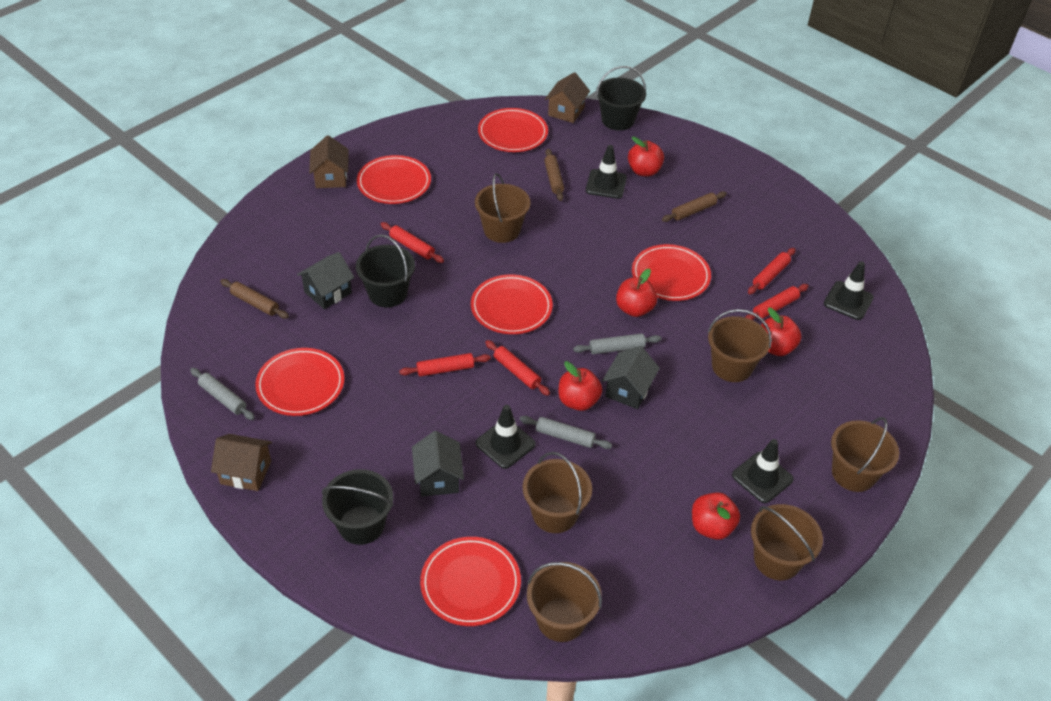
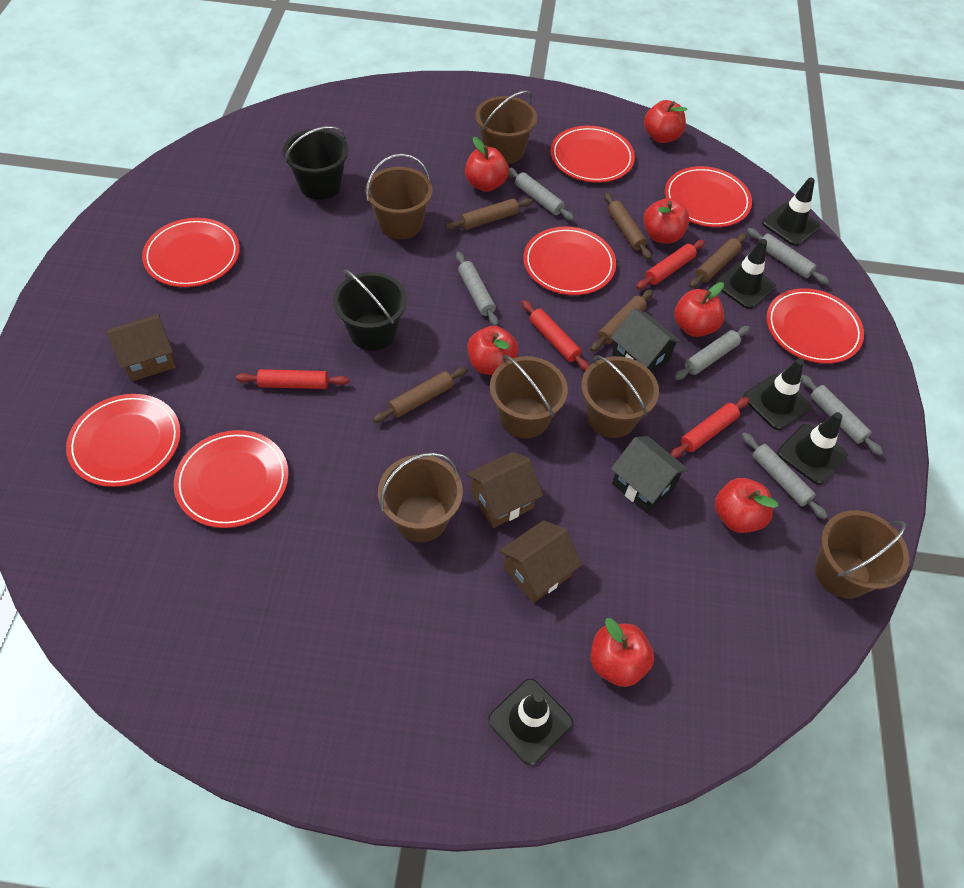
black bucket: [322,469,394,545] [356,234,415,307] [596,66,646,131] = 3 -> [283,126,348,200] [333,269,407,351] = 2
black house: [297,252,354,310] [412,431,464,496] [602,346,660,409] = 3 -> [611,308,682,373] [611,436,689,513] = 2
black traffic cone: [476,405,536,469] [586,145,627,199] [732,439,794,503] [824,261,874,320] = 4 -> [488,679,573,766] [714,239,776,309] [743,359,812,430] [762,178,821,246] [777,412,848,485] = 5
brown rolling pin: [220,279,289,319] [544,149,564,201] [662,191,727,222] = 3 -> [373,367,468,423] [445,198,533,230] [590,289,653,352] [604,192,651,260] [689,233,747,288] = 5
grey rolling pin: [190,368,255,420] [520,416,612,449] [573,333,662,354] = 3 -> [456,252,499,326] [509,168,574,221] [674,326,750,380] [741,432,828,520] [747,228,829,285] [801,375,883,456] = 6
red apple: [559,361,602,411] [616,269,657,317] [628,137,664,177] [692,492,740,540] [761,307,802,356] = 5 -> [465,137,509,192] [467,326,519,375] [591,618,654,687] [643,198,690,243] [644,100,688,143] [674,282,724,337] [715,478,778,533] = 7
red plate: [255,348,344,416] [357,155,431,204] [420,537,521,626] [471,274,553,334] [478,108,548,152] [632,244,711,301] = 6 -> [66,394,181,487] [142,218,240,287] [174,430,289,528] [523,226,616,295] [551,126,635,183] [665,166,752,227] [766,288,864,364] = 7
red rolling pin: [381,222,444,263] [399,353,491,377] [485,340,550,396] [745,284,809,320] [748,248,796,294] = 5 -> [236,369,349,389] [521,300,590,371] [636,240,705,289] [671,397,750,458] = 4

